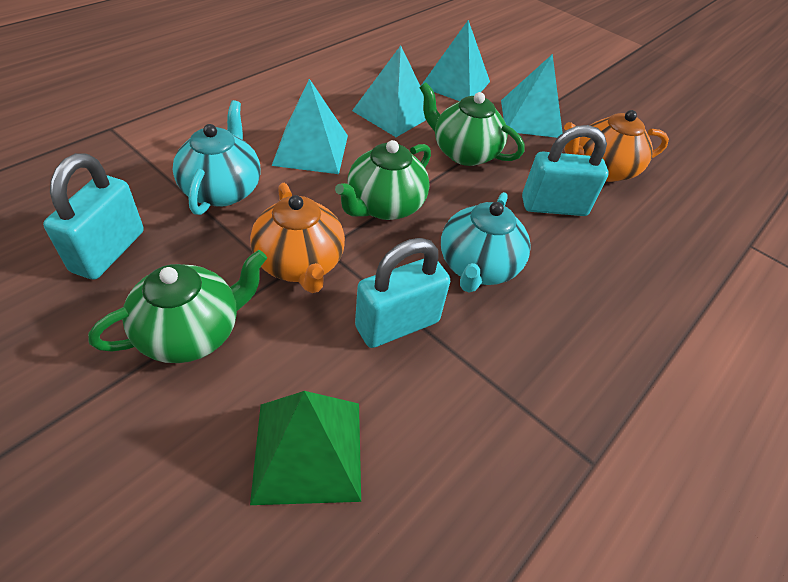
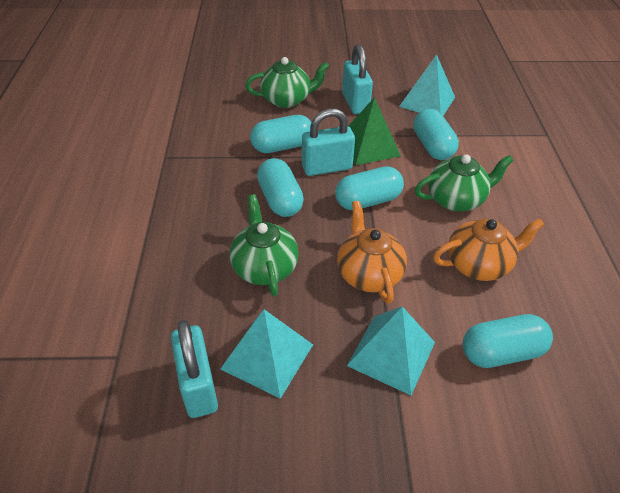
turquoise capsule: none = 0 -> [250,115,311,153] [257,158,304,217] [335,166,404,210] [413,109,459,160] [463,314,553,368] = 5
turquoise pyramid: [272,79,348,174] [352,45,426,137] [421,20,490,101] [501,54,563,138] = 4 -> [220,309,313,399] [347,307,435,395] [399,55,455,116] = 3
turquoise teapot: [173,100,261,215] [441,192,531,293] = 2 -> none = 0

